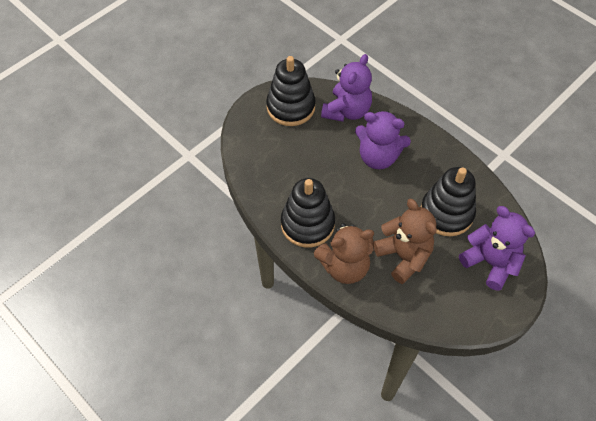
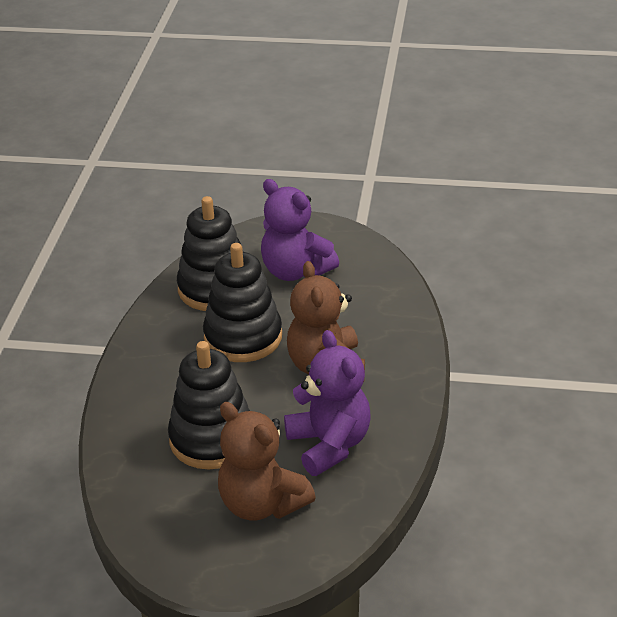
purple teddy bear: [321,54,372,122] [355,111,411,170] [459,206,535,291] = 3 -> [261,179,339,281] [284,330,371,476] = 2

